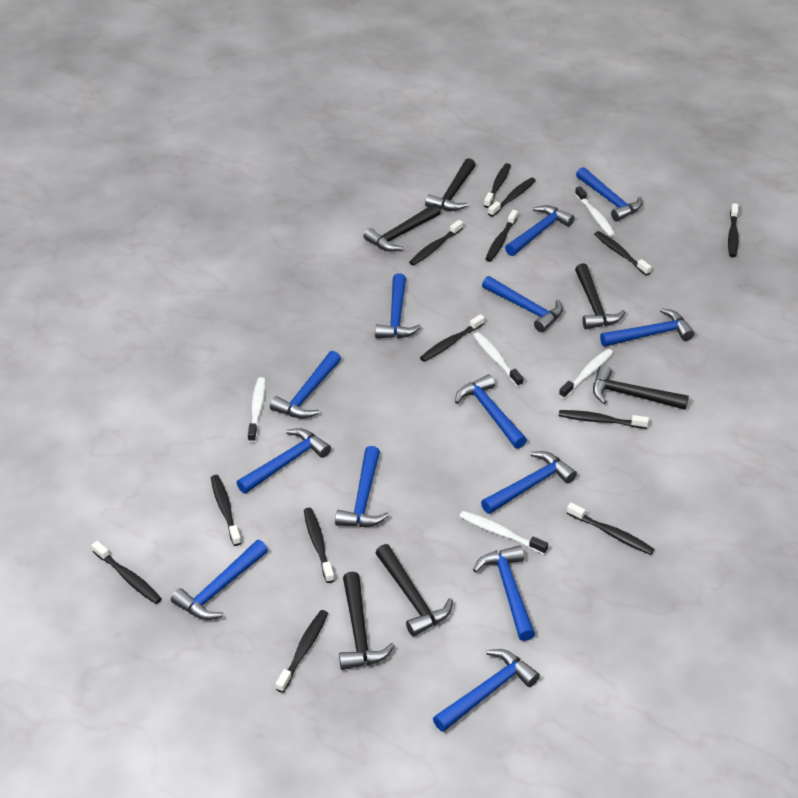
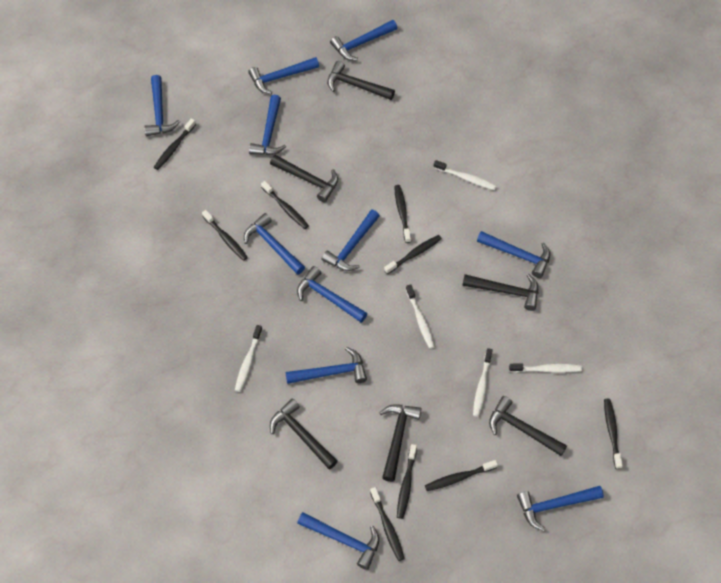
black toothbrush: [92,541,162,604] [211,475,241,546] [276,610,328,693] [304,508,335,583] [409,220,463,265] [420,314,485,362] [484,163,511,208] [486,210,518,262] [488,178,536,217] [559,410,649,429] [567,503,655,555] [594,231,651,276] [728,203,739,258] = 13 -> [154,118,196,170] [202,210,248,261] [261,181,309,229] [370,487,405,561] [384,235,442,274] [394,185,411,243] [397,444,417,519] [425,460,498,491] [604,399,623,469] = 9
blue hammer: [171,540,268,620] [237,428,331,494] [270,351,341,419] [335,446,389,527] [375,273,421,338] [433,649,540,732] [455,374,527,449] [473,545,535,641] [481,451,577,514] [482,276,563,332] [505,205,575,256] [576,167,642,221] [600,308,694,347] = 13 -> [144,75,180,136] [244,213,305,275] [248,57,319,94] [249,95,286,155] [285,347,367,384] [297,266,367,323] [297,512,379,570] [322,210,380,271] [330,20,397,60] [477,231,550,278] [517,486,604,531] = 11

